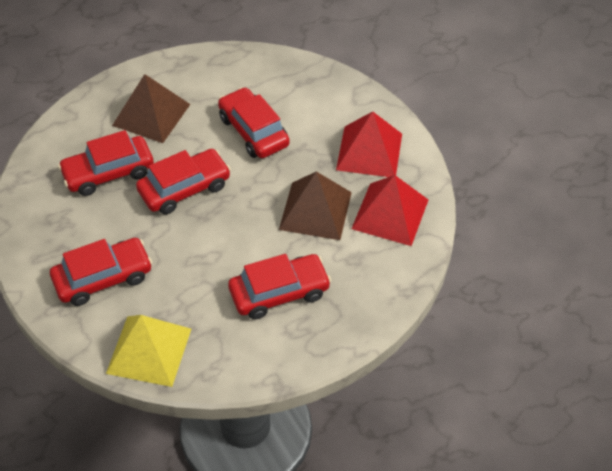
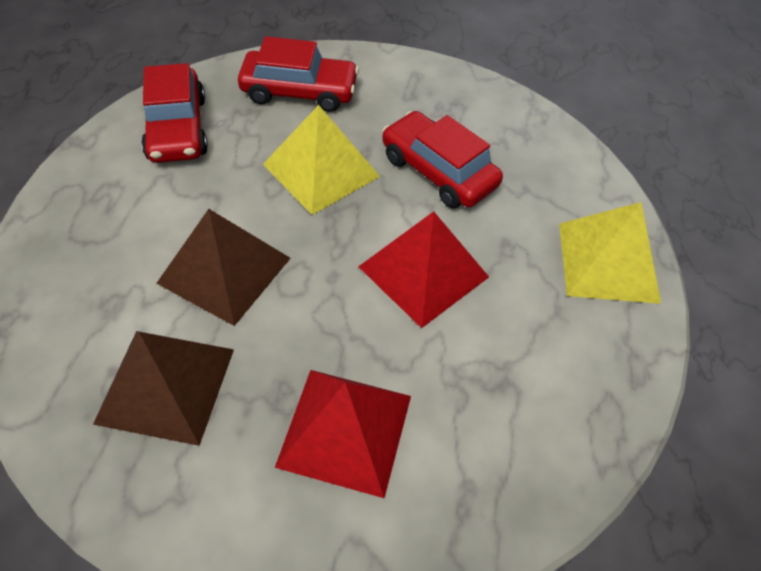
red car: [50,238,152,306] [58,130,154,196] [136,149,231,214] [218,87,290,158] [228,254,331,319] = 5 -> [141,63,208,163] [238,36,359,112] [382,111,503,208] = 3
yellow pyramid: [106,315,191,387] = 1 -> [263,105,380,215] [559,202,661,304] = 2

